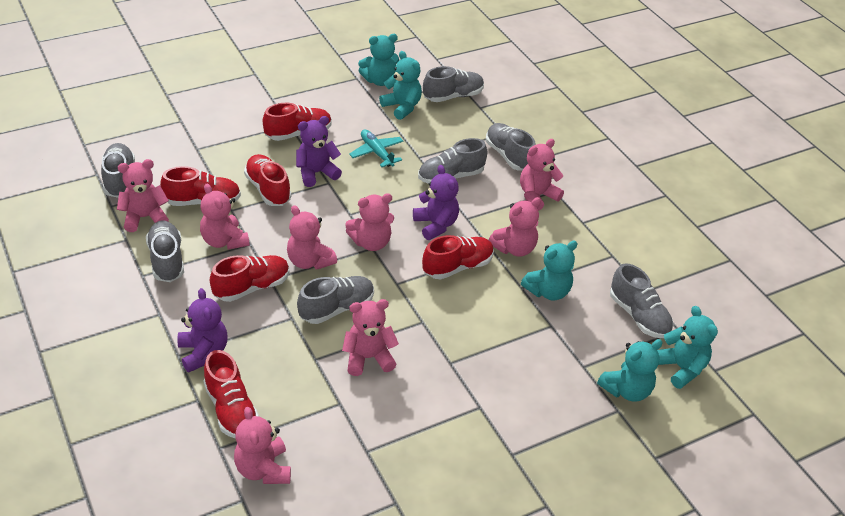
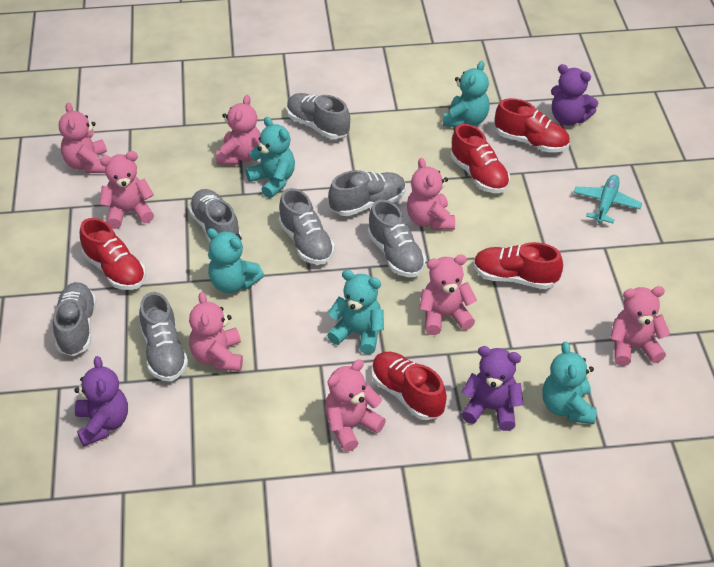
red shoe: [160,166,241,206] [204,350,259,438] [210,255,289,302] [244,154,291,206] [263,103,332,141] [422,235,494,280] = 6 -> [80,218,146,290] [371,352,447,420] [451,124,510,193] [473,242,563,289] [495,98,570,153] = 5

